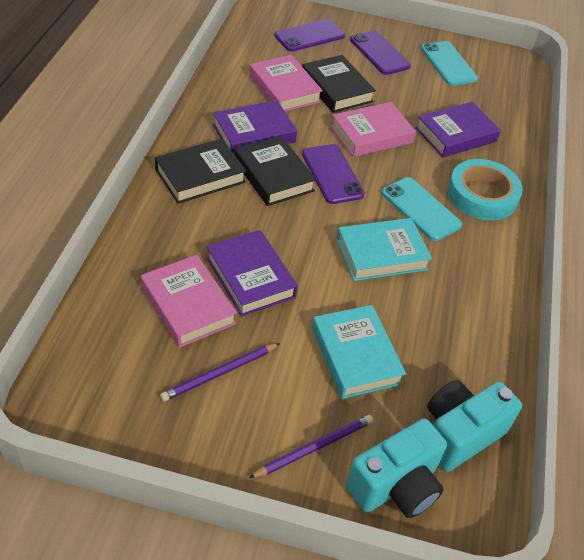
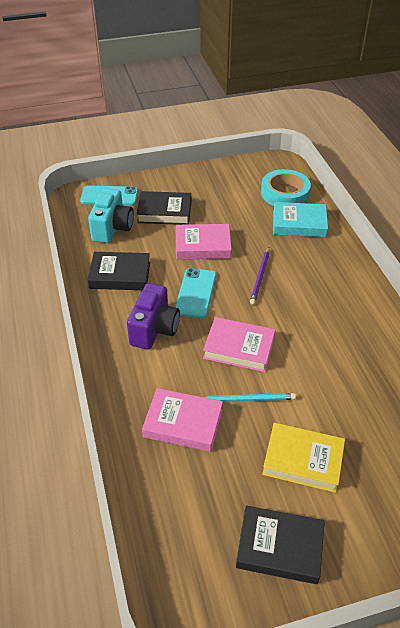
purple book: [207,230,298,316] [213,100,297,154] [415,102,501,158] = 3 -> none = 0
purple camera: none = 0 -> [127,283,180,349] = 1
purple pencil: [160,343,280,402] [249,415,373,478] = 2 -> [250,247,270,305] = 1
purple phone: [275,19,345,52] [302,144,365,204] [350,30,411,75] = 3 -> none = 0
turquoise book: [312,305,406,399] [336,218,432,281] = 2 -> [273,202,328,237] = 1
turquoise camera: [346,419,447,518] [427,380,522,472] = 2 -> [88,188,134,243] = 1
turquoise pencil: none = 0 -> [204,393,296,402] = 1
yellow book: none = 0 -> [262,423,345,493] = 1

